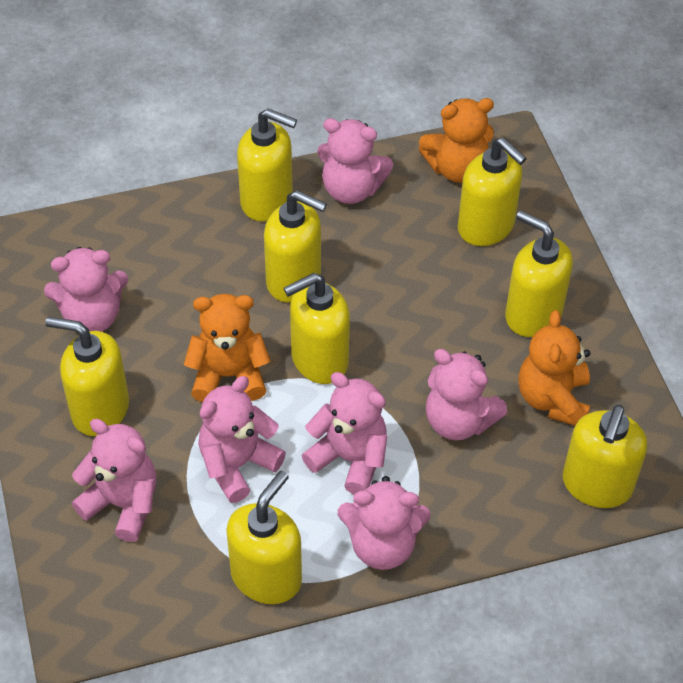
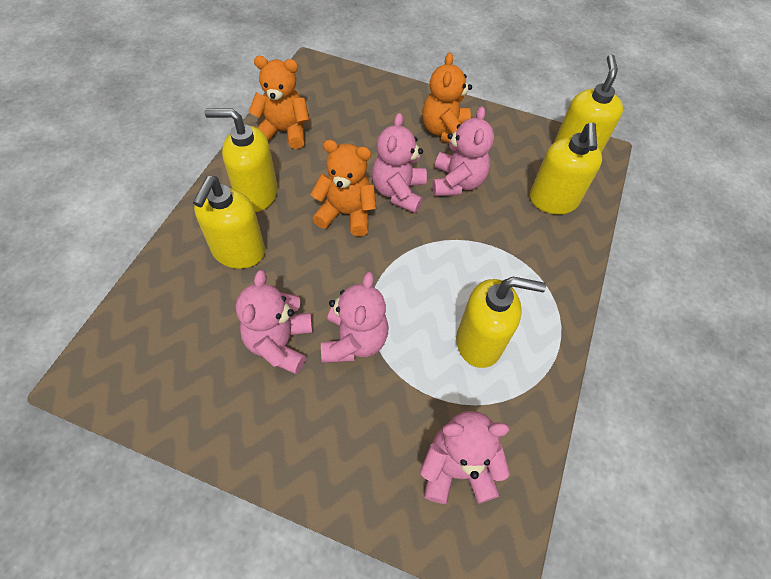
pink teddy bear: [44,247,128,332] [72,419,157,542] [198,376,286,503] [302,372,387,494] [317,118,393,204] [338,476,431,570] [426,349,507,440] = 7 -> [236,270,313,374] [321,272,388,363] [372,113,427,213] [420,411,510,504] [432,106,494,196] = 5
yellow soap dispenser: [45,317,129,436] [226,471,302,604] [237,109,297,221] [264,190,327,302] [284,273,350,384] [458,137,527,246] [505,210,573,337] [563,405,647,508] = 8 -> [193,176,265,269] [204,108,277,212] [456,277,546,368] [530,123,602,214] [554,54,623,153] = 5

